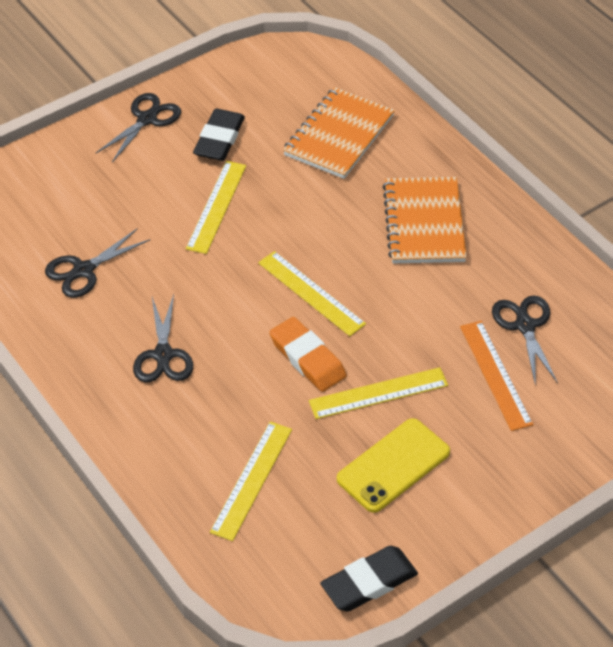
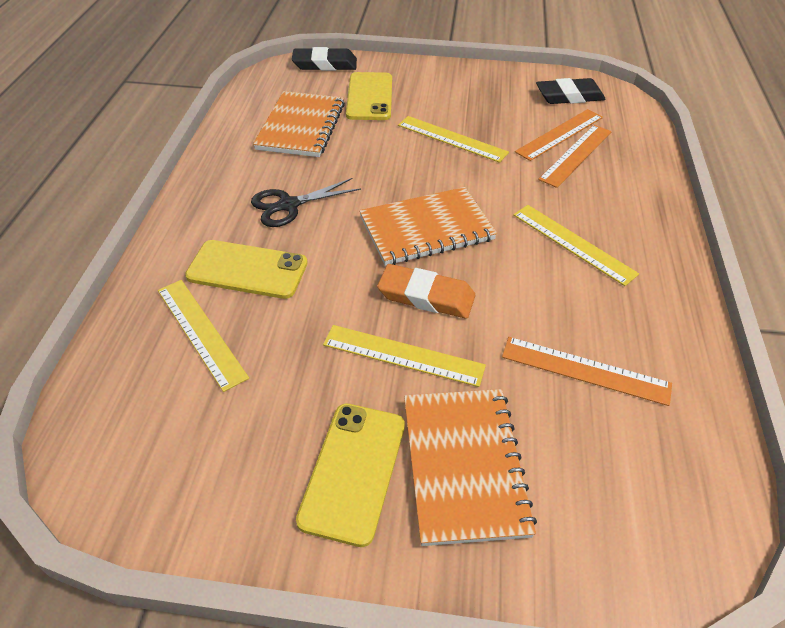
black scissors: [45,228,150,298] [96,93,181,162] [133,294,193,382] [492,296,558,383] = 4 -> [251,178,361,227] = 1
orange notebook: [283,87,395,179] [383,177,467,263] = 2 -> [253,91,345,157] [359,187,497,266] [404,389,537,546] = 3
orange ruler: [460,321,534,431] = 1 -> [502,337,672,406] [515,109,603,161] [538,125,612,188] = 3
yellow phone: [337,418,450,513] = 1 -> [185,240,308,299] [296,404,405,547] [346,72,392,120] = 3

